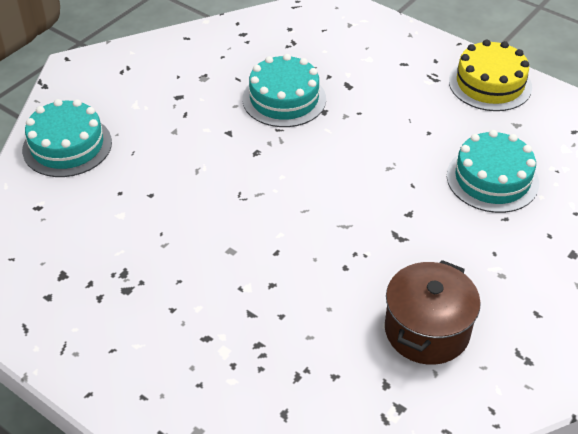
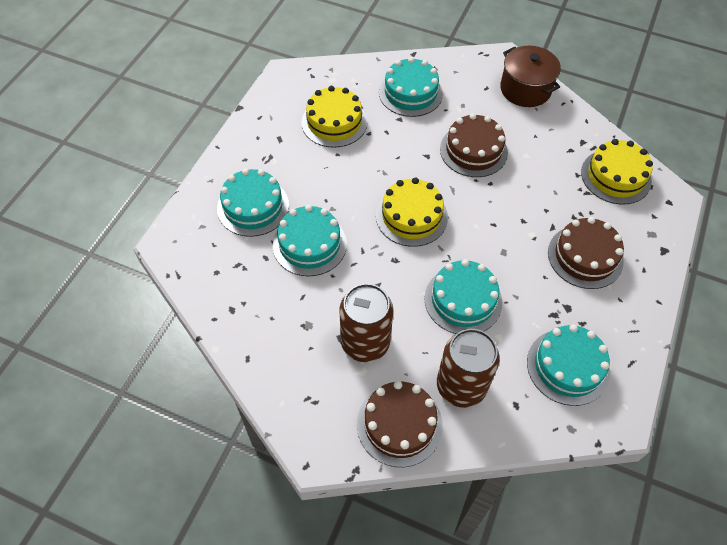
brown cake: none = 0 -> [357,381,443,467] [440,113,508,177] [548,217,624,289] = 3
brown can: none = 0 -> [339,283,393,362] [437,329,500,408] = 2
turquoise cake: [22,99,112,177] [242,54,326,127] [447,130,539,213] = 3 -> [217,169,289,237] [273,205,347,276] [379,57,443,117] [424,259,502,334] [527,324,610,406] = 5
yellow cake: [449,39,532,111] = 1 -> [301,86,368,148] [376,177,448,247] [581,139,653,204] = 3

